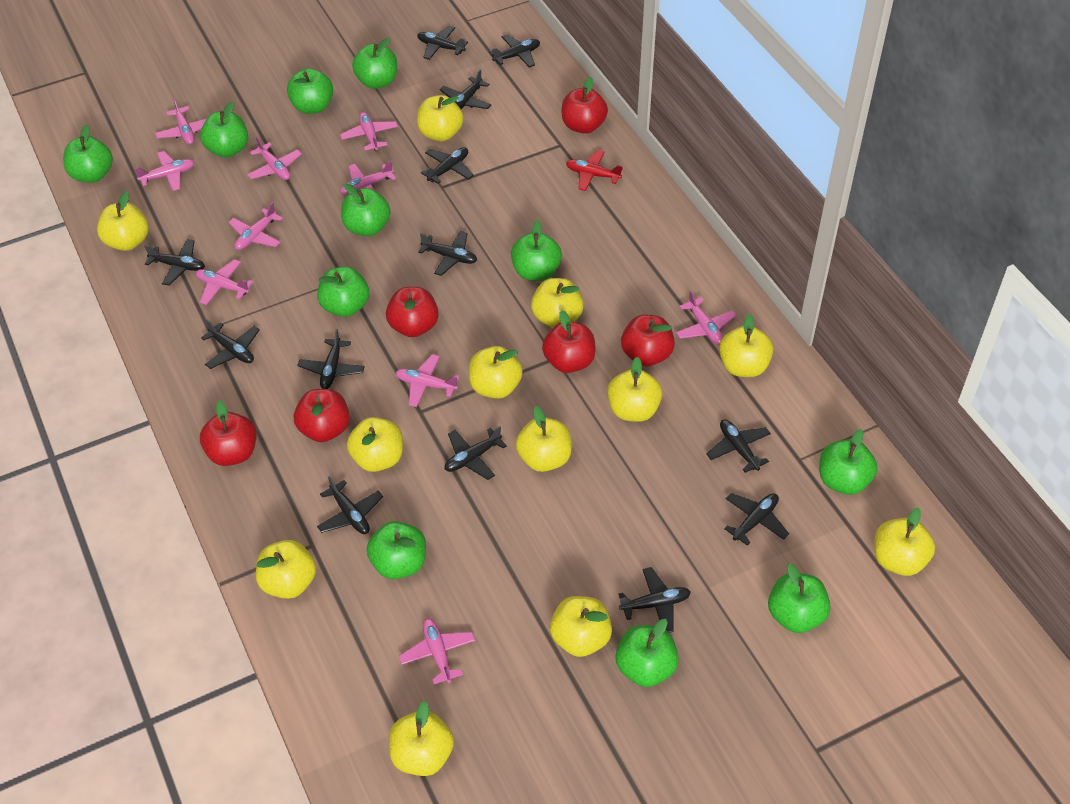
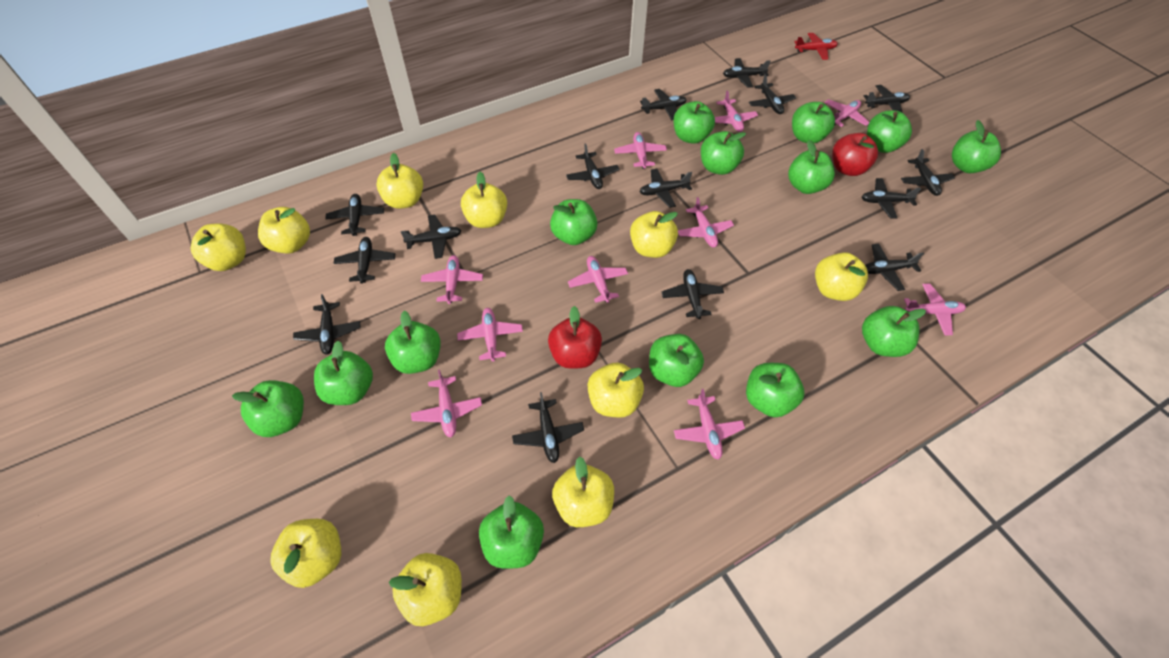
black plane: [144,239,205,286] [201,320,260,369] [297,329,365,389] [317,476,383,534] [417,26,468,60] [418,231,477,276] [421,147,474,184] [440,69,491,109] [445,426,507,480] [489,34,540,67] [618,567,691,633] [706,420,771,473] [724,493,789,546] = 13 -> [293,294,360,355] [325,194,384,236] [333,237,395,284] [401,214,461,259] [512,392,584,463] [566,144,620,189] [639,169,692,208] [640,89,687,120] [662,269,724,319] [723,58,770,88] [749,74,796,114] [862,178,921,219] [864,85,910,113] [865,243,924,291] [901,149,955,196] = 15
green apple: [63,125,113,183] [200,102,248,158] [287,68,333,114] [317,266,369,317] [341,183,391,236] [352,38,397,89] [367,521,426,579] [511,220,562,281] [616,619,679,687] [768,563,831,633] [819,429,877,495] = 11 -> [232,380,304,437] [314,341,373,405] [385,311,441,374] [479,495,544,569] [550,199,598,245] [649,334,704,387] [673,101,715,144] [701,131,746,175] [746,363,804,417] [788,140,835,194] [792,102,835,143] [862,306,926,357] [867,110,912,153] [952,120,1001,173] = 14
red apple: [200,400,257,466] [294,389,350,442] [386,287,439,337] [542,310,596,373] [562,77,608,134] [621,315,675,366] = 6 -> [548,306,602,369] [832,133,878,176] = 2
yellow apple: [97,191,149,251] [256,540,316,599] [347,417,403,472] [389,701,454,776] [417,95,464,141] [469,346,523,399] [515,406,572,472] [531,278,584,328] [550,596,612,657] [607,357,662,422] [719,314,774,377] [874,508,935,576] = 12 -> [191,223,246,271] [258,207,310,254] [270,519,341,588] [376,153,423,209] [388,553,462,626] [461,172,507,228] [552,456,614,527] [587,362,644,418] [630,211,678,258] [815,252,868,301] = 10

